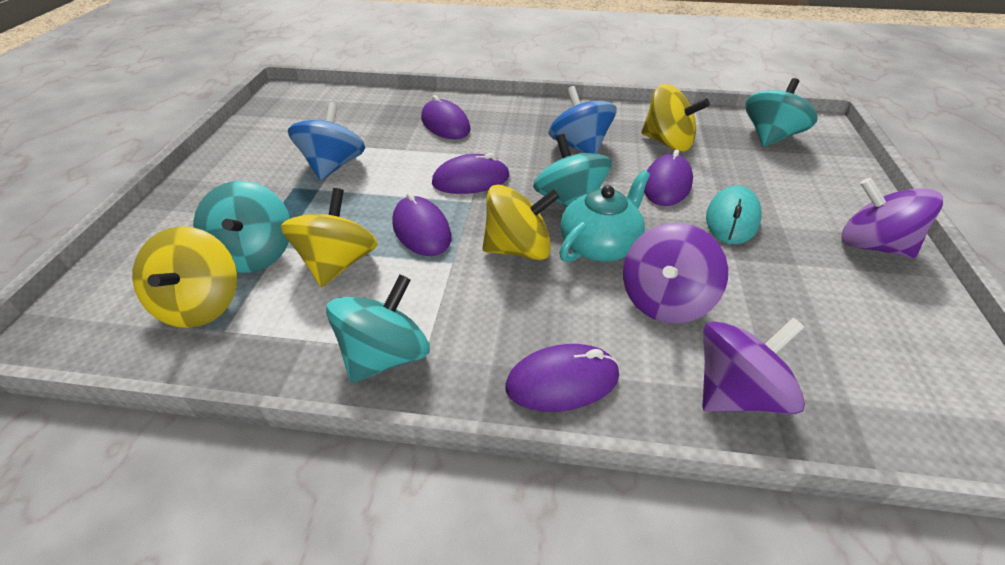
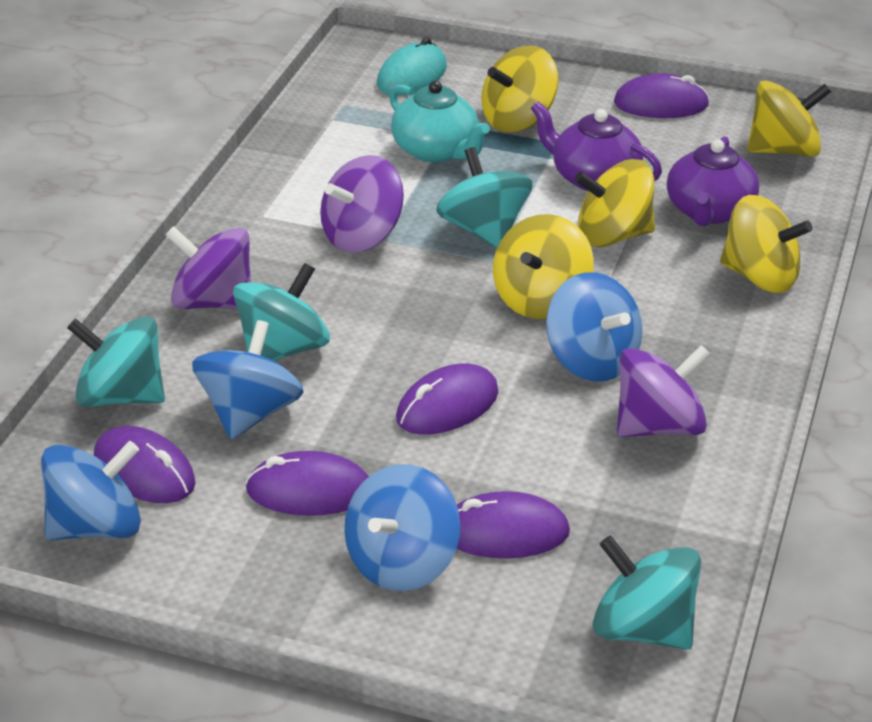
blue spinning top: [288,102,365,180] [548,86,617,154] = 2 -> [41,441,141,540] [192,320,304,439] [344,464,460,591] [546,272,643,382] = 4
purple teapot: none = 0 -> [531,101,662,191] [667,136,759,226] = 2
yellow spinning top: [132,226,237,328] [281,188,378,287] [482,185,559,260] [641,84,710,151] = 4 -> [481,45,559,132] [493,214,594,319] [575,159,655,248] [720,195,813,293] [747,80,831,157] = 5

